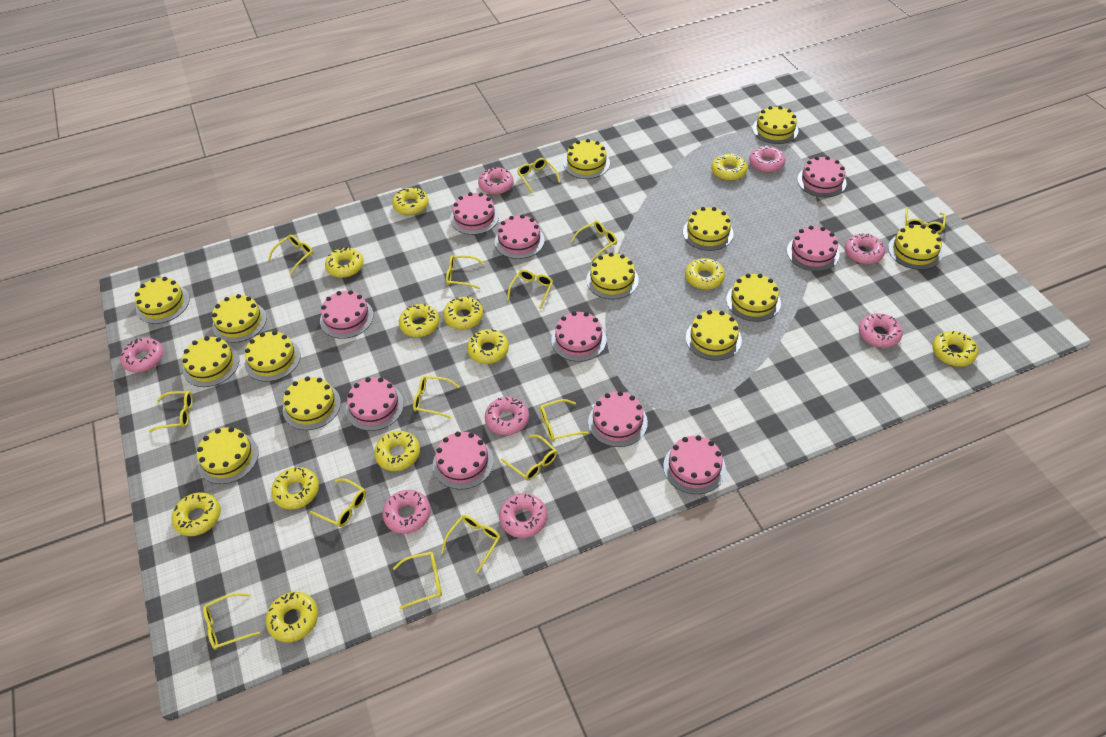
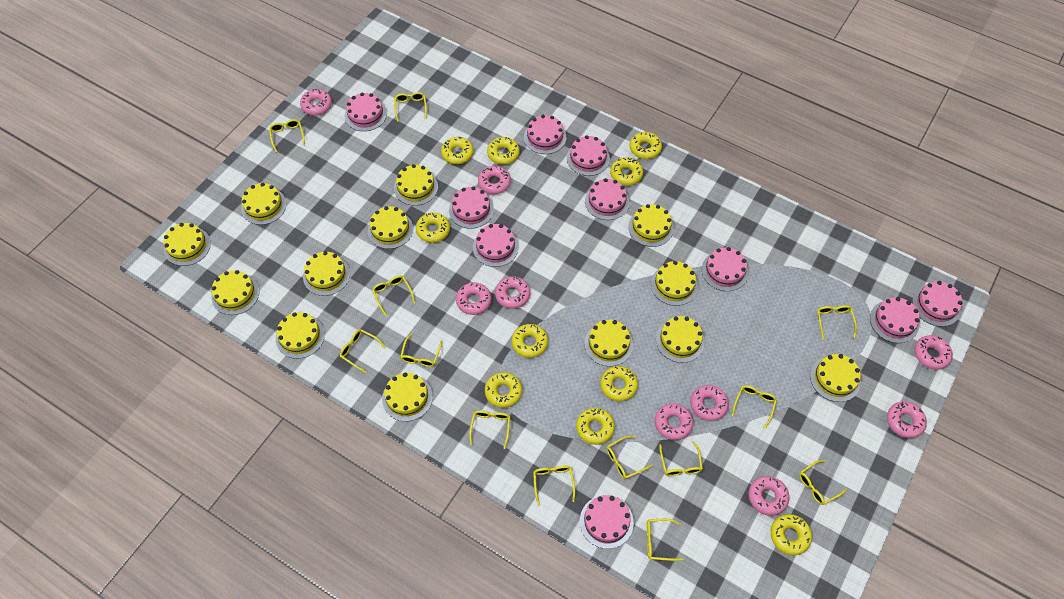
pink donut: [120,338,164,372] [383,490,431,534] [478,167,514,195] [485,397,529,435] [499,493,547,538] [749,145,785,173] [845,233,885,264] [859,313,903,348] = 8 -> [300,89,332,115] [456,282,492,315] [478,165,511,194] [495,276,530,309] [655,403,693,440] [690,385,729,421] [749,476,789,516] [887,402,927,438] [914,335,953,370] = 9
yellow donut: [172,492,221,536] [266,592,318,642] [271,467,319,510] [325,247,364,278] [374,431,420,471] [392,187,429,215] [399,304,439,337] [443,296,484,330] [467,329,509,364] [685,258,725,290] [711,153,747,181] [932,331,978,367] = 12 -> [416,213,450,243] [441,137,474,164] [485,372,522,408] [487,137,520,165] [512,324,548,358] [576,408,615,445] [600,366,638,401] [610,157,643,186] [630,132,662,159] [770,514,812,555] = 10
yellow glasses: [149,391,193,432] [203,593,260,650] [268,235,313,274] [310,478,366,527] [393,552,442,609] [413,376,460,418] [441,515,500,573] [446,255,485,289] [501,435,557,481] [507,269,553,309] [517,158,560,193] [540,399,588,442] [571,221,617,260] [906,207,946,233] = 14 -> [269,119,305,152] [340,329,386,373] [372,276,415,316] [394,92,427,122] [400,334,442,367] [469,410,510,449] [533,466,575,506] [607,436,653,479] [646,519,683,561] [659,441,703,476] [732,385,777,429] [799,460,847,505] [817,305,857,339] = 13

